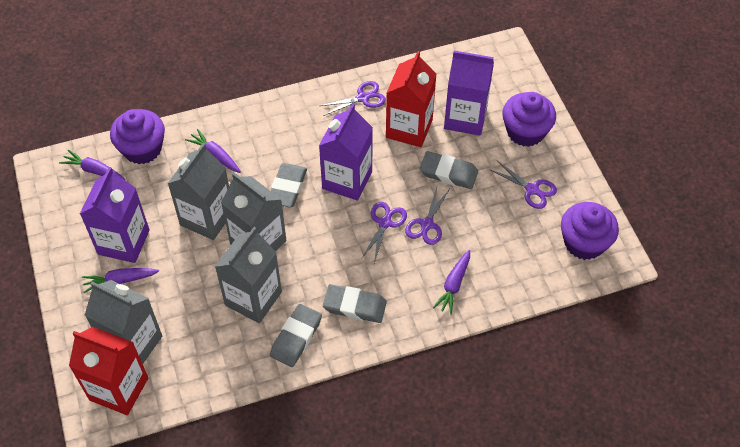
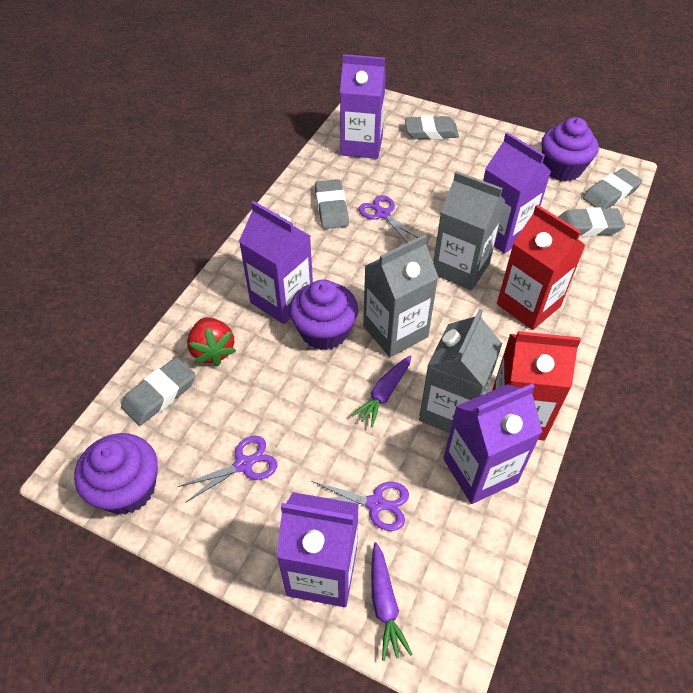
grey carton: [84,280,162,364] [167,143,229,240] [215,227,282,323] [221,172,287,251] = 4 -> [363,235,439,357] [419,309,502,433] [433,171,505,290] = 3
grey eraser: [270,304,322,367] [271,163,307,208] [323,284,387,323] [420,151,478,189] = 4 -> [121,357,195,426] [315,179,349,229] [405,115,459,140] [558,207,625,236] [583,168,642,209] = 5
purple carrot: [59,149,125,180] [82,268,159,293] [185,129,241,173] [433,250,470,315] = 4 -> [351,355,412,427] [371,542,413,661] = 2
purple carton: [80,167,150,263] [319,104,373,201] [444,51,494,136] = 3 -> [239,201,313,324] [277,492,359,607] [340,54,386,159] [443,383,542,504] [483,132,551,254] = 5
purple scissors: [320,81,386,116] [361,202,407,263] [405,187,449,245] [489,161,557,209] = 4 -> [177,436,277,503] [312,481,409,531] [359,195,419,243] = 3
red strawberry: none = 0 -> [187,317,236,366] = 1

